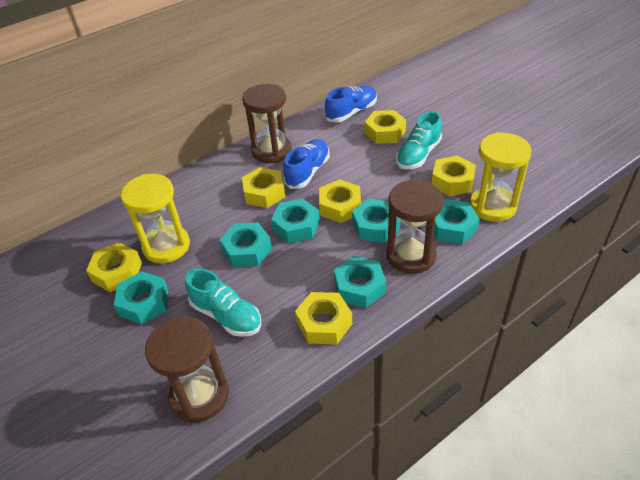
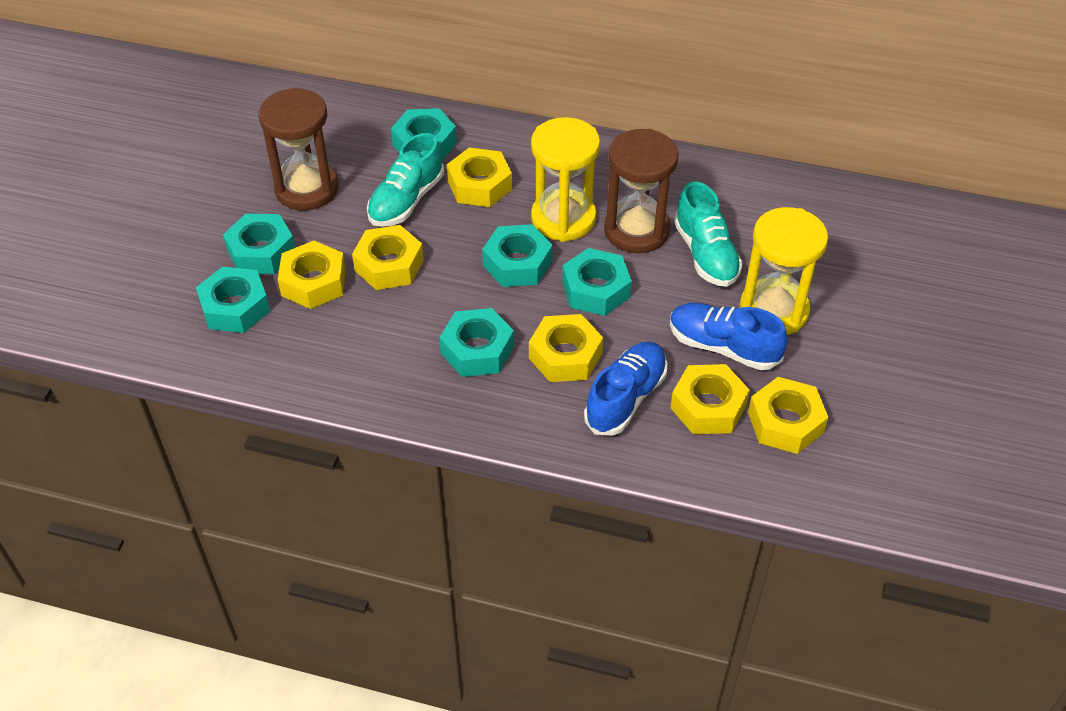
brown hourglass: [145,317,229,423] [242,84,292,163] [386,180,444,274] = 3 -> [259,88,339,211] [604,129,679,253] = 2

